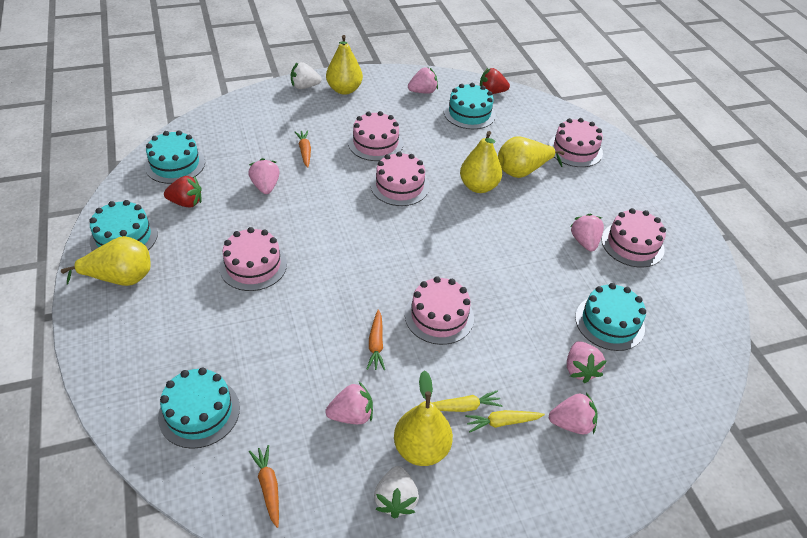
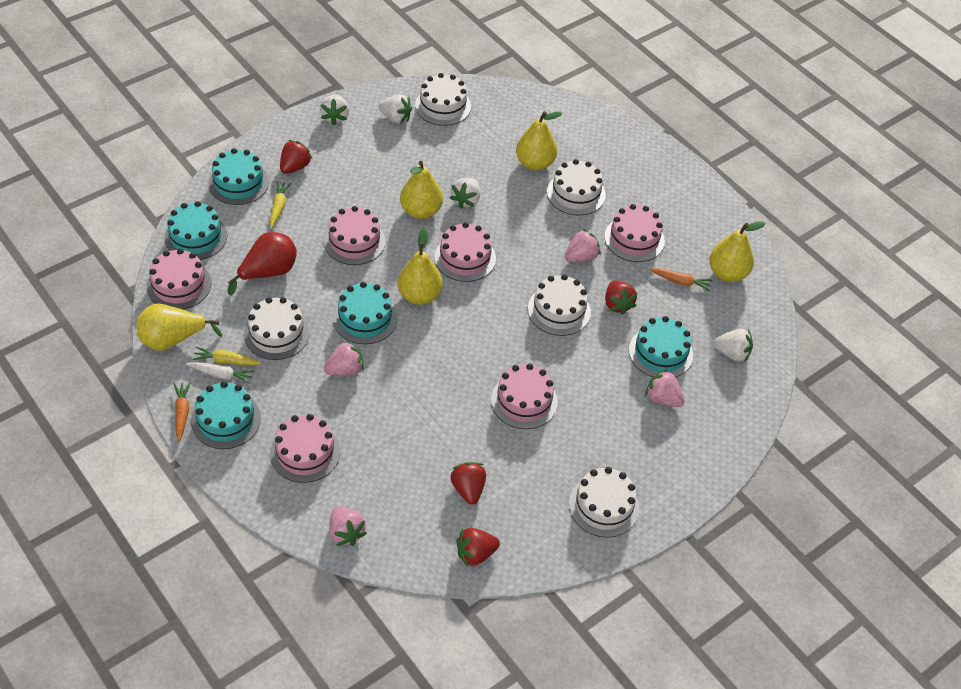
orange carrot: [249,445,279,528] [295,130,311,167] [367,310,385,370] = 3 -> [174,382,191,442] [650,268,713,291] = 2
pink strawberry: [248,158,280,194] [325,382,373,424] [408,67,438,94] [549,392,598,434] [567,341,607,383] [570,214,604,251] = 6 -> [324,340,364,376] [329,506,367,546] [565,229,601,262] [645,370,685,407] = 4
red pear: none = 0 -> [228,232,297,295] = 1
red strawberry: [164,176,202,207] [480,68,510,94] = 2 -> [280,140,313,174] [450,462,486,505] [456,528,500,567] [605,280,637,315] = 4
white cake: none = 0 -> [244,297,310,360] [415,73,471,126] [528,274,591,336] [547,159,606,215] [569,467,639,538] = 5
white carrot: none = 0 -> [186,362,254,384] = 1
white strawberry: [291,62,322,89] [374,466,419,518] = 2 -> [320,95,349,125] [379,94,412,124] [450,178,480,209] [713,329,753,362] = 4

